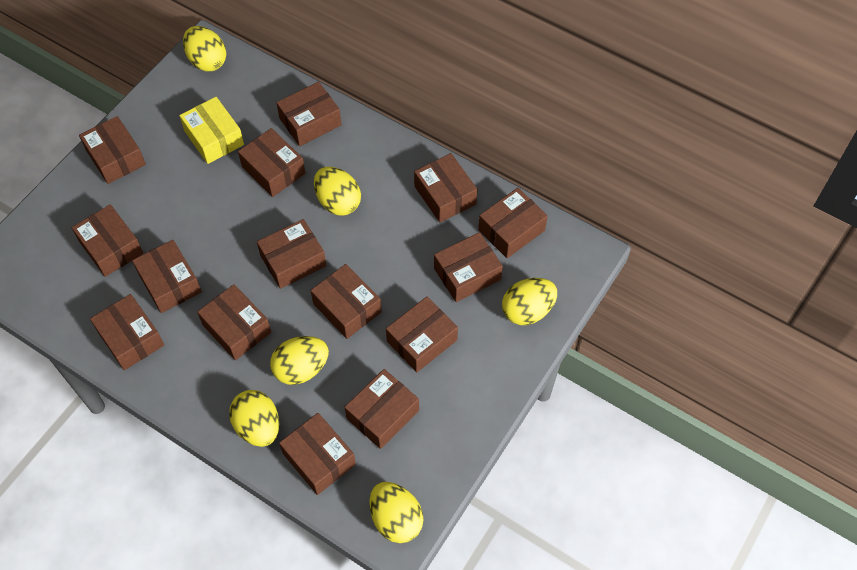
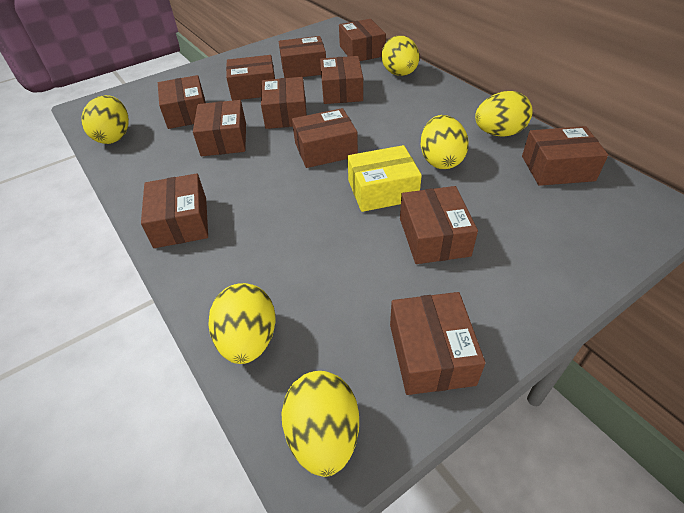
brown box: [72,204,143,277] [79,116,146,184] [90,294,164,370] [132,240,202,313] [197,284,271,360] [238,128,305,197] [257,219,326,289] [276,82,341,146] [279,413,356,495] [311,264,382,339] [344,369,419,449] [386,297,458,372] [414,153,478,222] [434,232,503,302] [478,188,548,258] = 15 -> [141,174,208,248] [158,75,206,129] [193,100,246,156] [226,55,275,101] [261,77,307,129] [279,36,326,78] [292,108,358,168] [320,56,363,104] [339,19,386,61] [390,292,486,395] [400,186,478,264] [522,126,608,186] = 12

